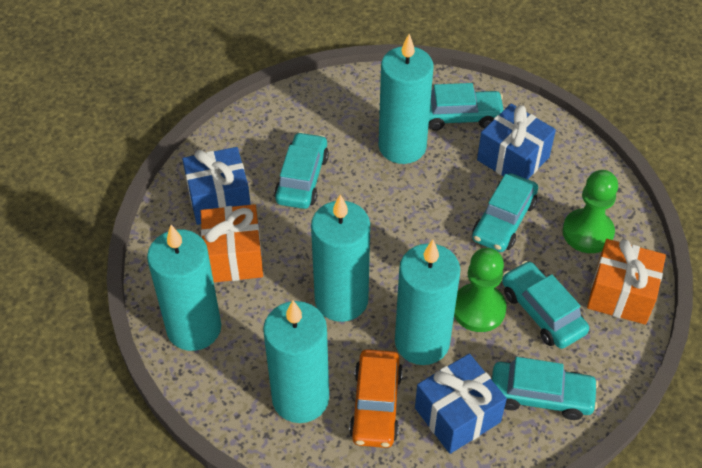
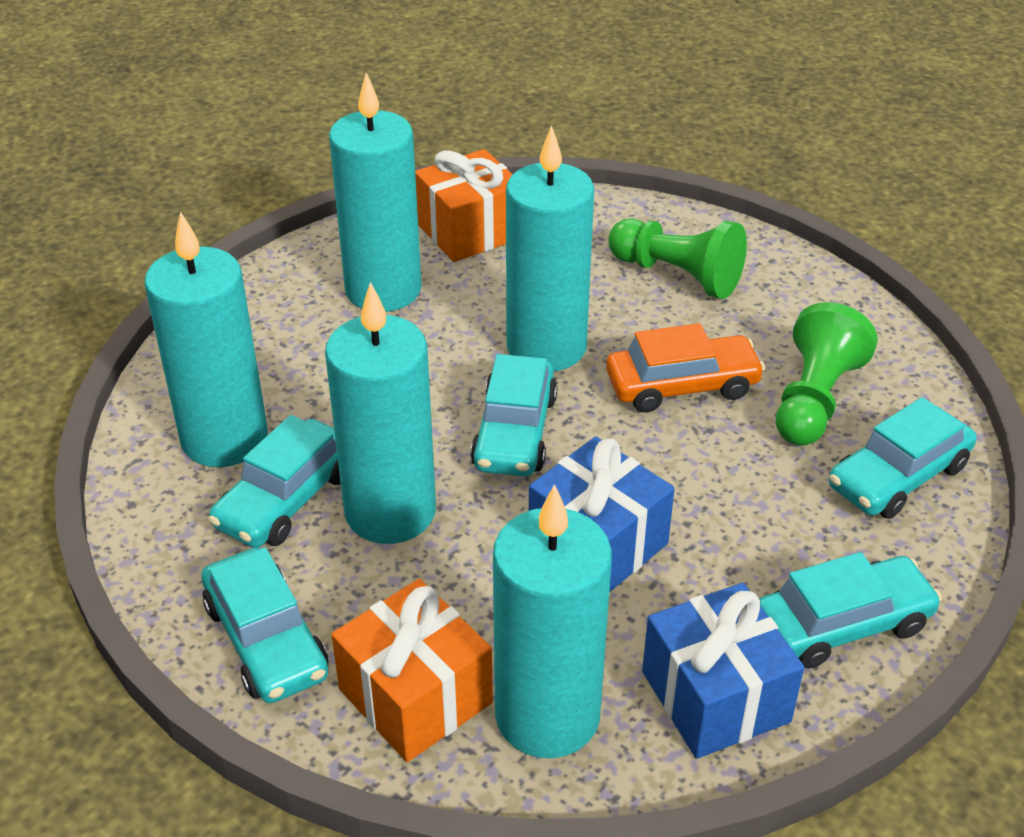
blue gift: [182,147,251,225] [415,354,507,454] [477,104,556,179] = 3 -> [529,436,675,592] [642,583,804,759] = 2

